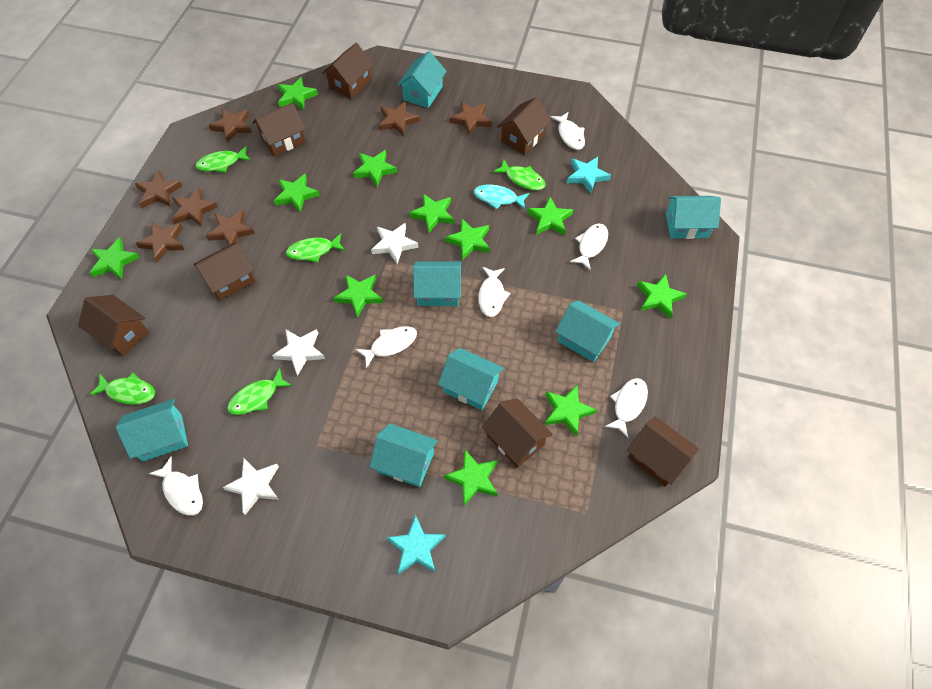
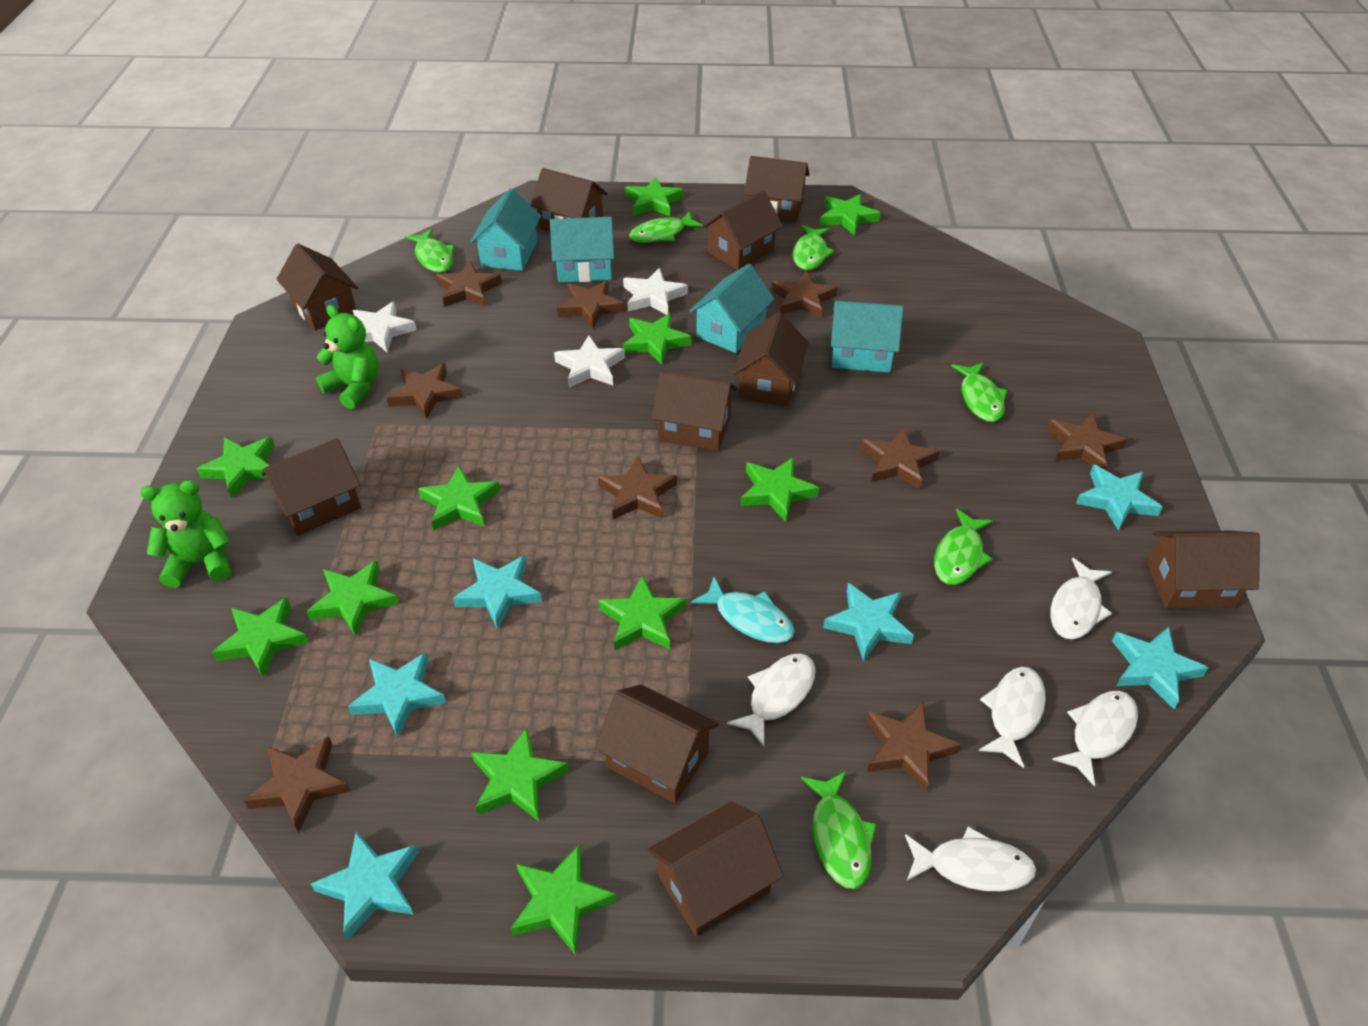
brown house: [78,295,149,356] [193,242,256,301] [252,103,306,156] [322,43,373,99] [482,398,553,468] [497,97,551,155] [627,416,699,487] = 7 -> [261,438,361,536] [277,244,358,331] [531,168,607,231] [594,685,719,803] [648,802,784,937] [652,371,737,451] [702,190,783,270] [732,312,809,406] [744,156,809,223] [1148,531,1260,609] = 10
brown star: [135,170,182,208] [136,222,184,262] [172,188,218,227] [206,210,255,245] [208,109,252,143] [379,102,420,136] [450,101,492,135] = 7 -> [244,736,350,833] [387,363,462,420] [435,261,502,307] [557,280,625,329] [598,456,677,519] [771,271,838,318] [861,428,940,489] [866,701,962,793] [1047,412,1128,470] = 9
green fish: [89,373,155,405] [195,146,251,172] [227,368,292,415] [286,233,345,263] [493,159,546,190] = 5 -> [405,229,455,273] [629,212,703,243] [793,225,835,270] [801,771,877,889] [934,509,993,585] [951,362,1007,422] = 6
green teddy bear: none = 0 -> [140,480,231,588] [316,305,379,409] = 2
turquoise house: [116,399,188,462] [370,423,438,487] [397,51,447,108] [413,261,461,306] [438,348,504,410] [555,300,620,362] [666,196,721,239] = 7 -> [470,188,541,271] [550,217,614,282] [689,264,774,353] [831,301,903,373] = 4
turquoise star: [386,515,446,574] [567,157,611,193] = 2 -> [311,832,419,941] [348,652,446,737] [453,555,542,630] [823,583,914,662] [1076,464,1162,531] [1112,627,1208,709] = 6
white fish: [149,457,203,516] [356,326,417,368] [478,267,510,317] [550,112,585,150] [570,223,608,270] [605,378,648,438] = 6 -> [727,653,816,747] [905,826,1036,891] [979,667,1046,768] [1050,558,1112,639] [1052,691,1138,787] = 5

